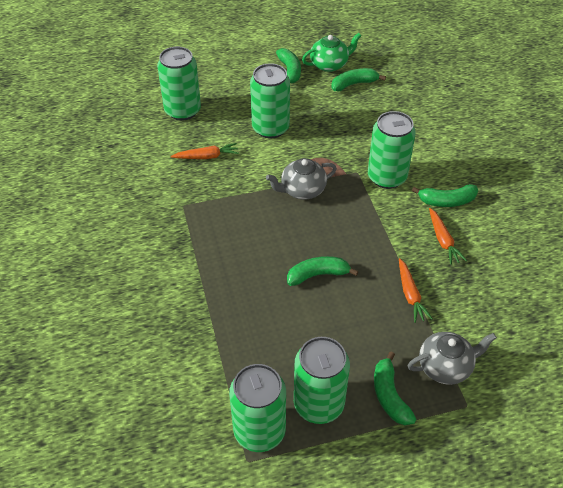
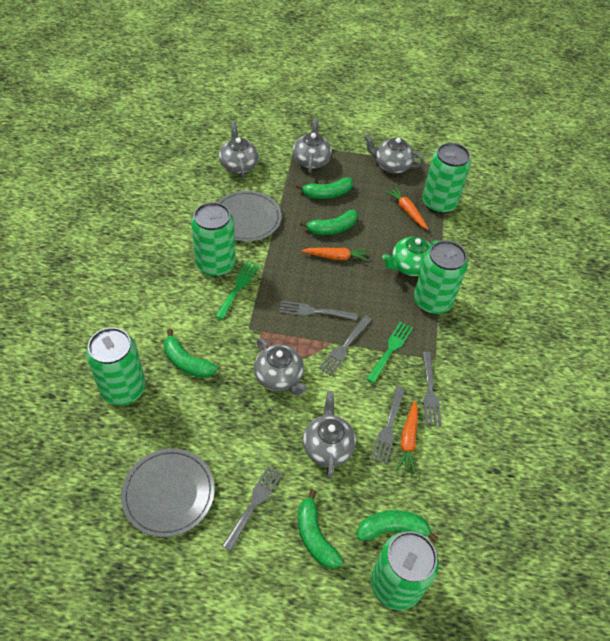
green fork: none = 0 -> [215,261,259,320] [366,322,413,384] = 2
grey fork: none = 0 -> [222,466,283,551] [279,301,358,320] [319,316,372,376] [371,386,405,464] [422,352,442,426] = 5
grey plate: none = 0 -> [121,448,215,537] [217,190,282,242] = 2
grey teapot: [266,158,337,200] [407,332,497,385] = 2 -> [219,122,259,178] [254,338,307,395] [293,118,332,173] [303,391,356,479] [364,134,425,174] = 5

